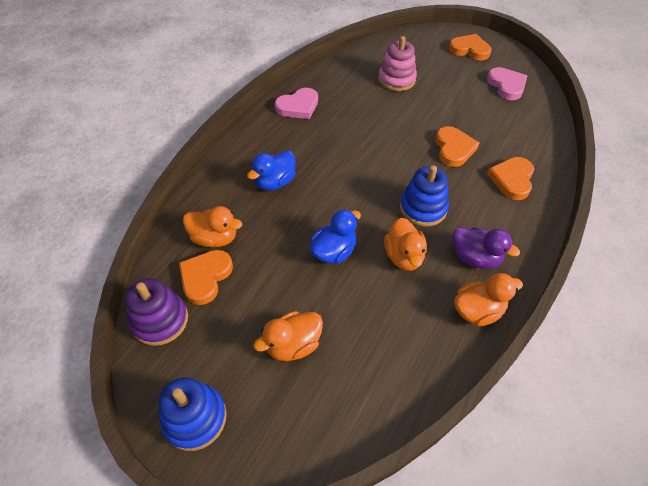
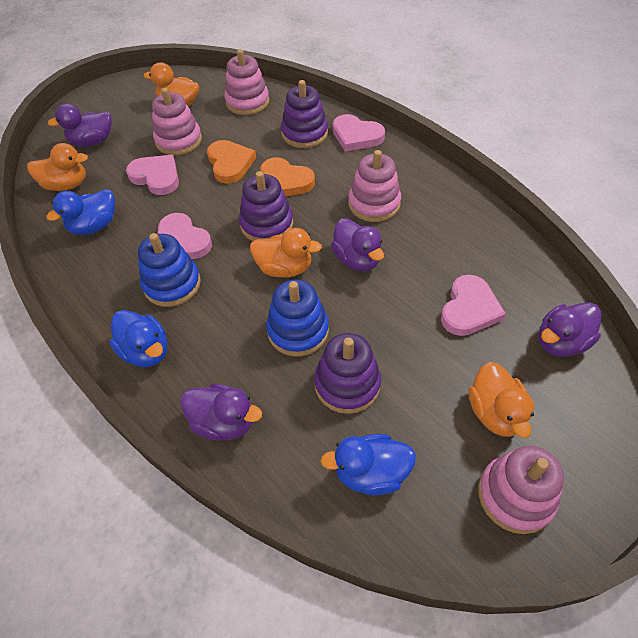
blue duck: [247,151,296,191] [310,209,361,264] = 2 -> [46,189,115,235] [109,310,167,367] [320,434,416,495] = 3
orange heart: [179,250,233,305] [435,126,479,167] [449,34,492,60] [487,157,534,200] = 4 -> [207,140,256,184] [260,157,315,196] = 2
pink heart: [275,88,318,119] [487,67,527,100] = 2 -> [126,155,179,195] [157,213,212,259] [333,114,385,152] [441,275,506,336] = 4
pink stacking toy: [378,36,417,91] = 1 -> [152,88,202,156] [224,49,269,115] [348,150,401,222] [478,446,564,534] = 4
purple duck: [453,227,520,269] = 1 -> [48,103,112,147] [180,384,262,440] [331,218,384,271] [538,302,601,357] = 4
purple stacking toy: [125,278,188,346] = 1 -> [239,171,293,241] [281,80,328,148] [314,333,381,414] = 3

